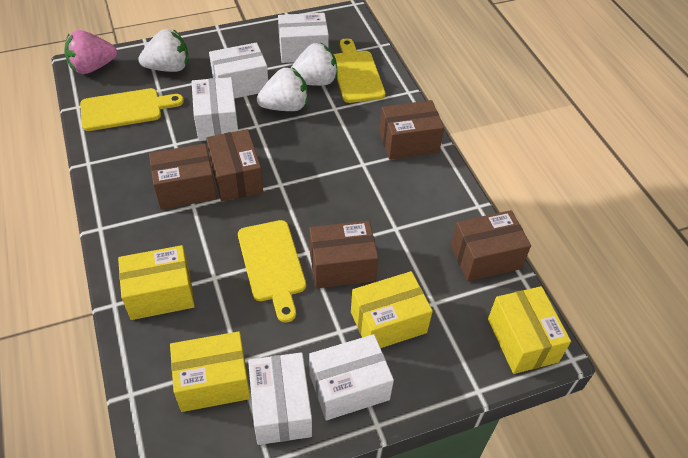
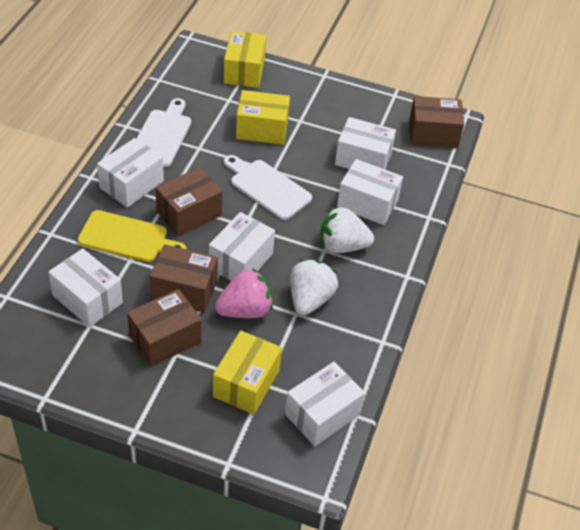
brown box: [149,144,217,209] [206,129,263,202] [309,220,379,288] [379,100,444,160] [451,210,531,281] = 5 -> [127,289,202,367] [150,244,218,313] [155,167,222,236] [409,96,464,148] = 4
white box: [192,77,238,141] [209,43,268,99] [248,353,312,445] [278,13,329,63] [309,334,394,420] = 5 -> [48,248,123,327] [97,138,164,208] [209,212,275,281] [285,362,365,446] [335,117,396,169] [337,159,403,225] = 6
white cutting board: none = 0 -> [136,98,191,167] [224,155,312,220] = 2
white strawberry: [138,29,188,72] [257,68,308,111] [291,43,338,86] = 3 -> [290,259,338,315] [320,206,374,253] = 2
yellow box: [118,245,195,320] [170,331,250,412] [351,271,433,348] [488,286,571,374] = 4 -> [213,331,282,415] [224,31,266,88] [236,90,290,145] = 3
yellow cutting board: [80,88,184,131] [238,220,306,322] [334,38,385,103] = 3 -> [78,210,186,262] = 1

